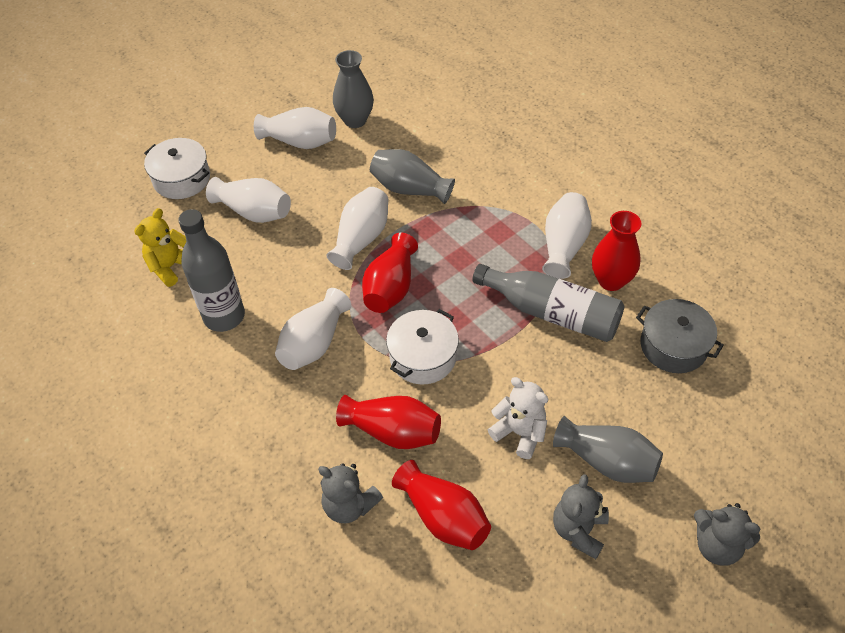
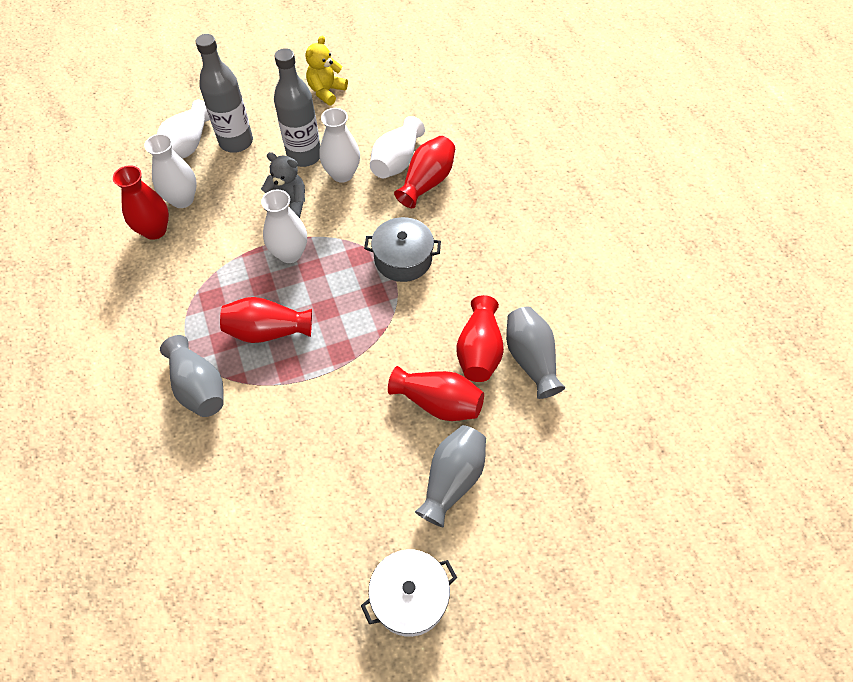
grey teddy bear: [318,463,383,523] [553,474,609,559] [694,503,761,566] = 3 -> [261,152,305,218] = 1
red vase: [336,395,441,449] [362,233,418,313] [392,460,491,550] [592,211,641,291] = 4 -> [113,165,169,240] [220,297,312,343] [388,366,484,421] [394,136,455,208] [456,295,504,382] = 5
white pot: [144,138,210,199] [386,309,459,385] = 2 -> [361,549,457,637] = 1
white teddy bear: [488,377,548,459] = 1 -> none = 0

